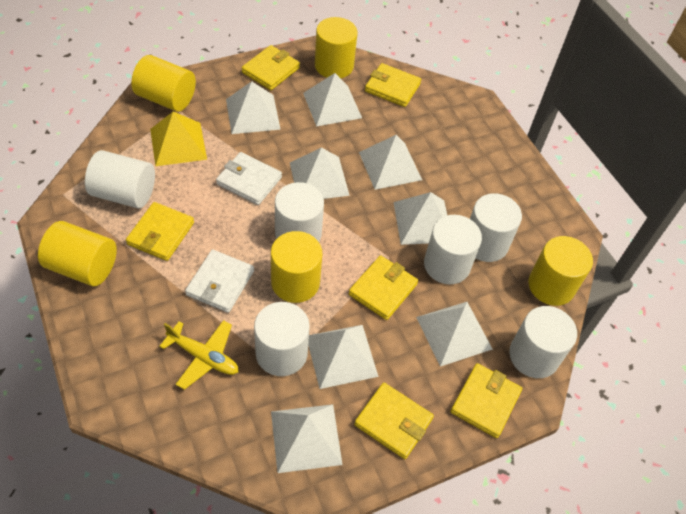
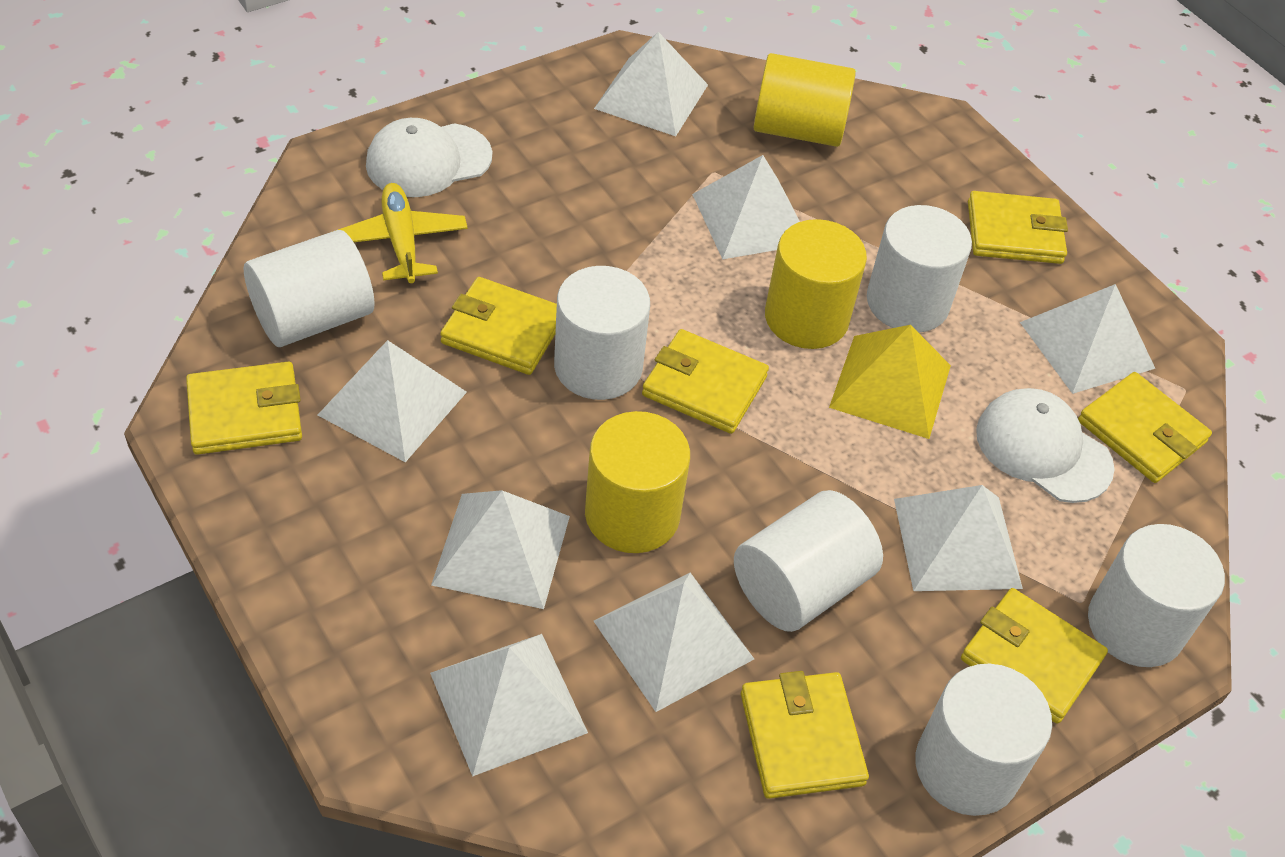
white cap: none = 0 -> [366,118,492,197] [976,388,1115,503] = 2
white wallet: [185,250,254,313] [216,152,282,205] = 2 -> none = 0
yellow cylinder: [38,221,117,286] [131,55,196,112] [271,231,322,303] [315,17,357,78] [528,236,593,306] = 5 -> [585,411,690,553] [754,53,856,147] [765,219,867,349] = 3
yellow wallet: [126,202,194,261] [242,45,300,90] [349,255,418,320] [354,382,434,459] [365,63,421,107] [450,363,522,438] = 6 -> [186,362,302,455] [440,277,557,375] [642,329,769,434] [741,671,869,799] [961,588,1108,724] [968,191,1068,264] [1078,372,1212,483] = 7

